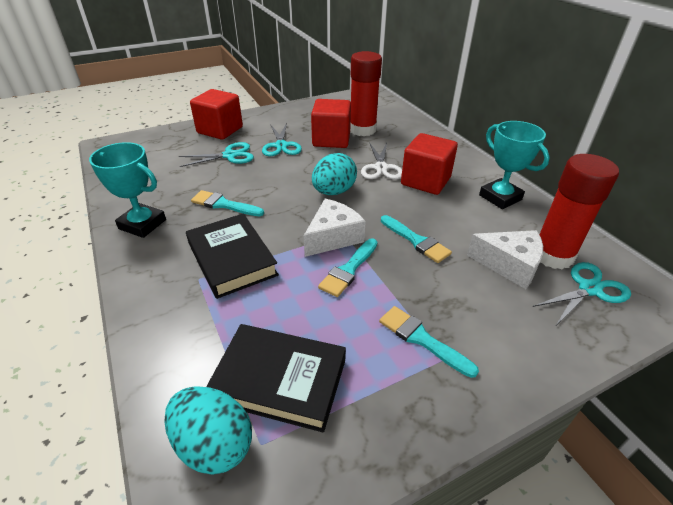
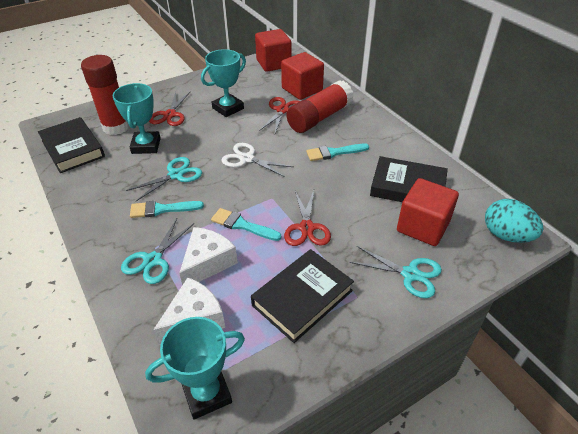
black book: [186,214,279,299] [206,324,346,433] = 2 -> [38,117,105,173] [251,249,354,343] [370,156,448,202] = 3
red scissors: none = 0 -> [149,91,191,126] [259,97,300,133] [284,190,331,246] = 3
turquoise brush: [191,190,264,216] [318,239,377,297] [379,306,479,378] [381,215,452,263] = 4 -> [130,201,204,218] [211,208,282,241] [306,144,369,161] = 3
turquoise egg: [164,386,252,475] [312,153,357,195] = 2 -> [485,199,543,243] = 1
turquoise trophy: [89,142,166,238] [479,121,550,209] = 2 -> [113,83,161,154] [145,317,245,420] [201,49,246,117] = 3

